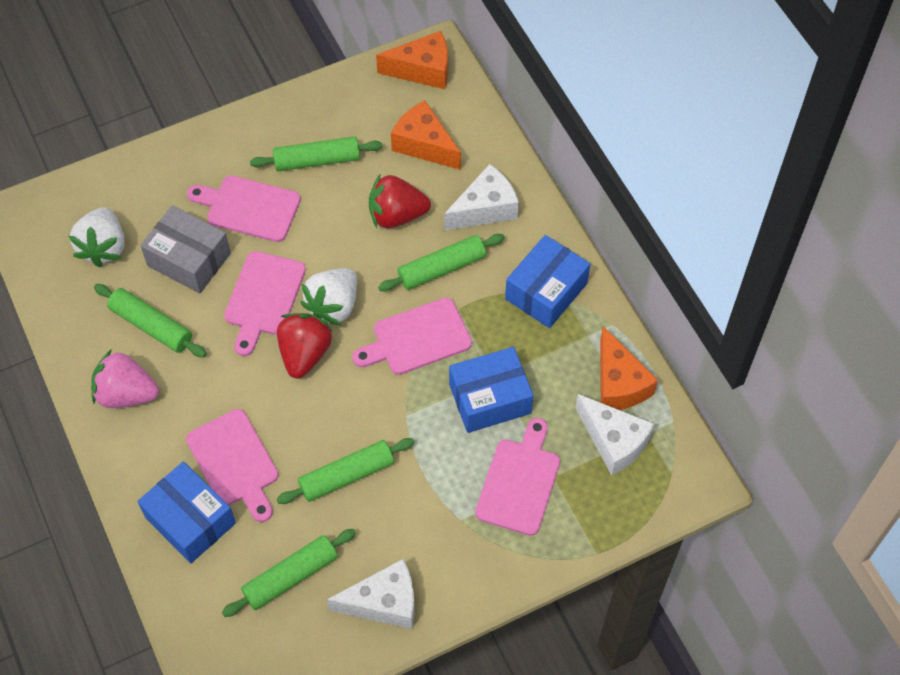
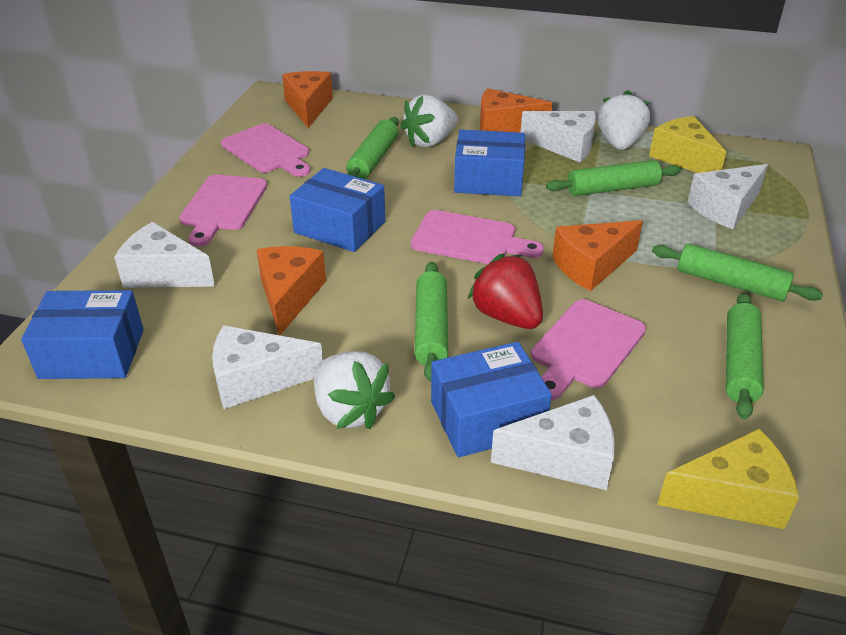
blue box: [137,461,236,563] [449,347,533,433] [505,235,590,328] = 3 -> [21,290,144,379] [290,168,385,252] [431,342,552,457] [454,129,525,196] = 4
grey box: [140,205,231,293] = 1 -> none = 0
orange cheese: [376,31,448,89] [391,100,461,170] [600,326,658,410] = 3 -> [257,246,326,335] [282,71,333,128] [480,88,553,132] [552,220,643,291] = 4
pink cutting board: [186,409,278,522] [187,175,301,242] [224,251,306,356] [352,298,472,375] [475,418,560,536] = 5 -> [179,174,267,247] [221,124,310,177] [411,210,544,264] [531,299,646,400] = 4
pink strawberry: [91,349,159,408] = 1 -> none = 0
red strawberry: [277,313,333,378] [369,174,431,228] = 2 -> [468,254,543,329] = 1
white cheese: [327,559,414,629] [444,164,519,231] [575,394,654,476] = 3 -> [114,222,215,288] [212,325,323,409] [491,395,615,490] [521,111,596,162] [687,164,768,229] = 5
white strawberry: [69,207,125,267] [300,268,357,326] = 2 -> [314,351,395,429] [400,94,458,147] [598,90,650,150] = 3
yellow cheese: none = 0 -> [649,116,726,173] [657,428,799,529] = 2

